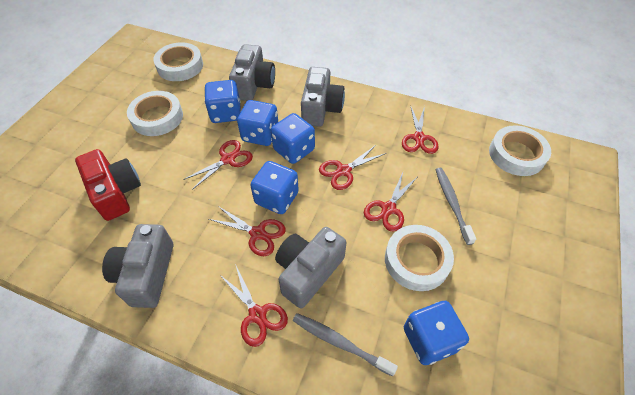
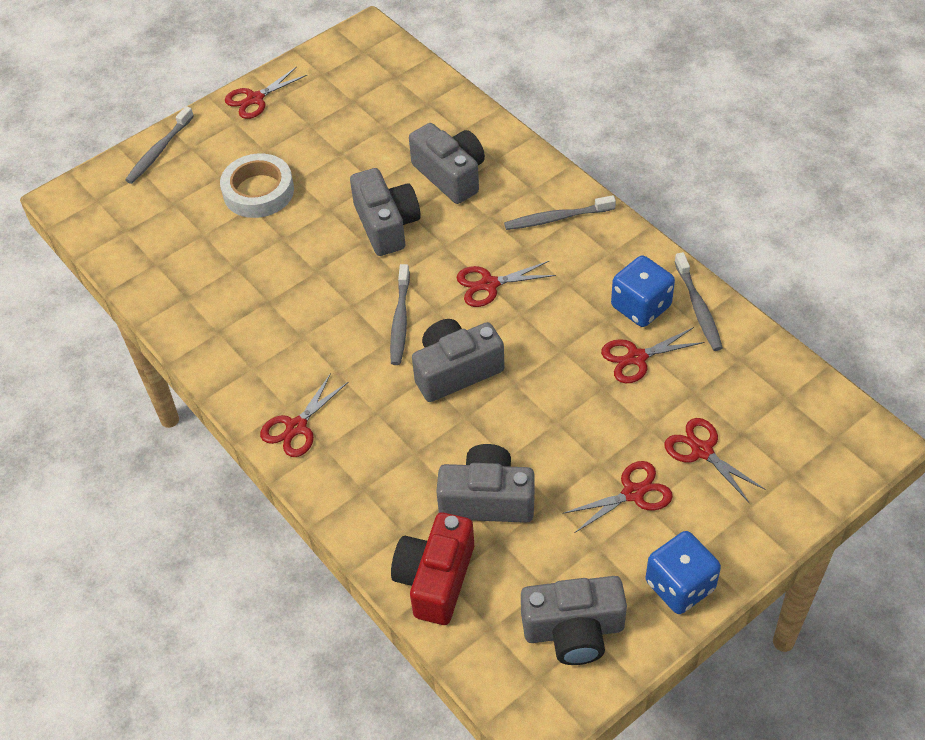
blue dice: [204,80,241,123] [237,100,278,146] [250,161,299,214] [271,113,315,164] [404,301,469,365] = 5 -> [611,255,675,327] [646,531,721,614] = 2
grey camera: [102,224,173,308] [229,44,275,101] [275,227,347,309] [301,67,345,127] = 4 -> [350,168,421,256] [409,123,485,204] [412,319,505,402] [436,444,535,523] [521,576,627,665] = 5
grey toothbrush: [293,313,398,377] [435,168,476,245] = 2 -> [125,106,194,184] [390,264,410,365] [504,195,616,230] [674,252,723,351] = 4
white tape: [127,91,183,136] [153,42,203,81] [385,225,454,291] [489,125,551,176] = 4 -> [220,153,294,218] = 1

